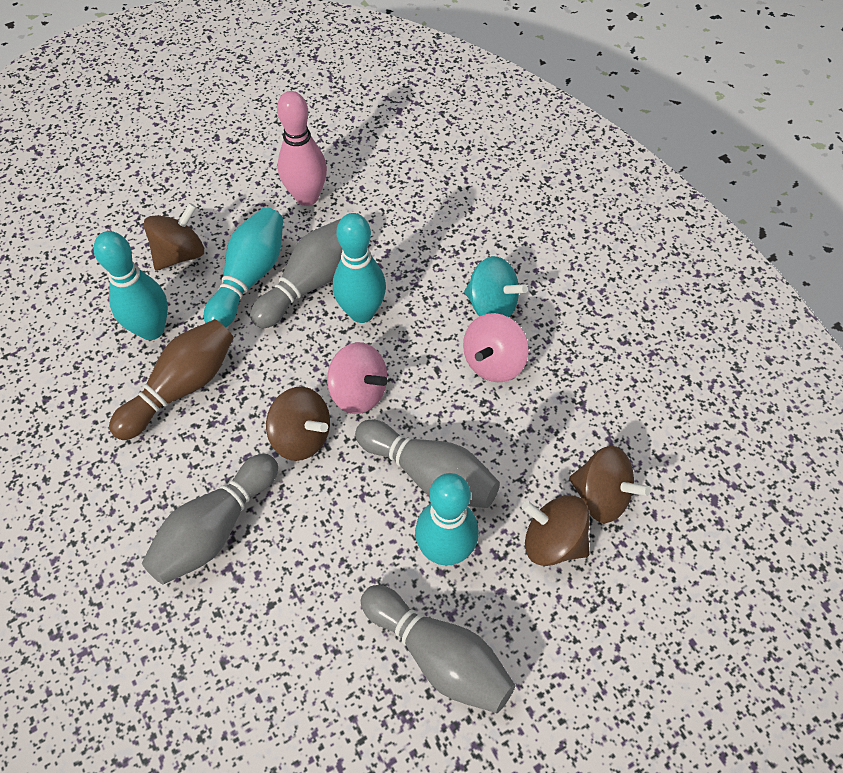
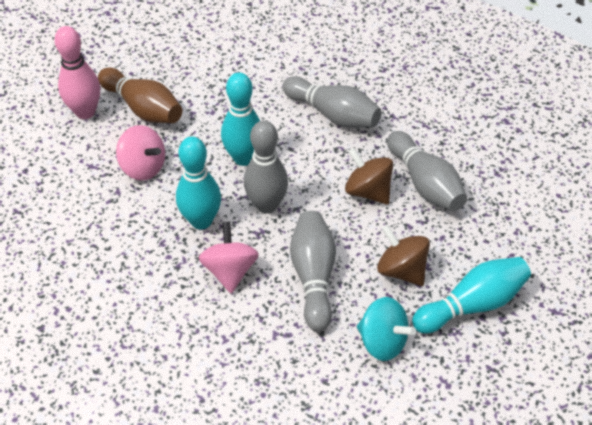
brown spinning top: [144,203,204,271] [266,387,330,461] [522,495,590,566] [569,446,651,523] = 4 -> [345,148,393,205] [377,225,430,286] = 2
turquoise bowling pin: [94,231,168,340] [204,207,283,327] [333,213,386,323] [415,473,479,566] = 4 -> [176,137,221,230] [221,73,260,166] [412,257,531,333] = 3

